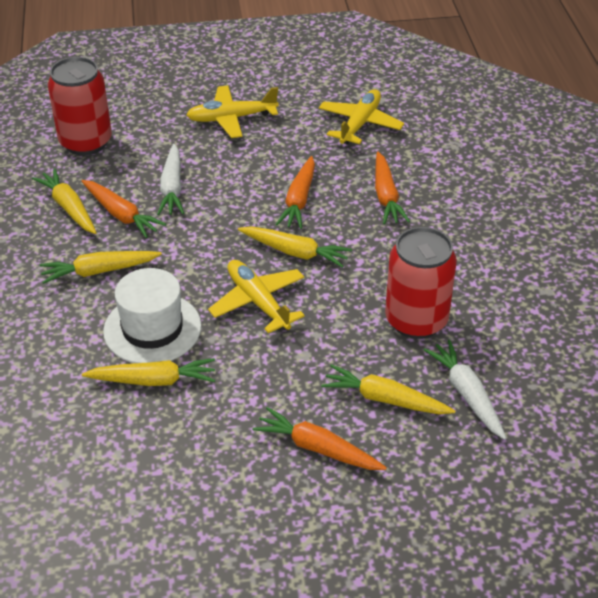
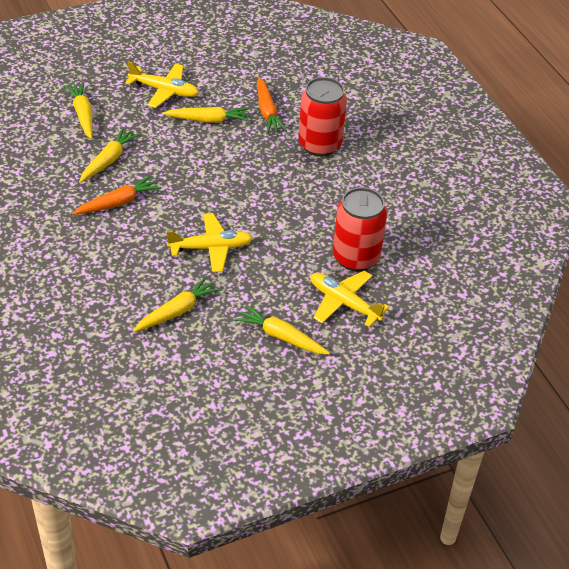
orange carrot: [82,180,166,238] [253,407,387,470] [275,156,315,229] [375,152,410,224] = 4 -> [72,175,161,215] [258,78,287,133] = 2
white carrot: [157,144,184,215] [424,340,506,440] = 2 -> none = 0
white hat: [103,268,202,363] = 1 -> none = 0

